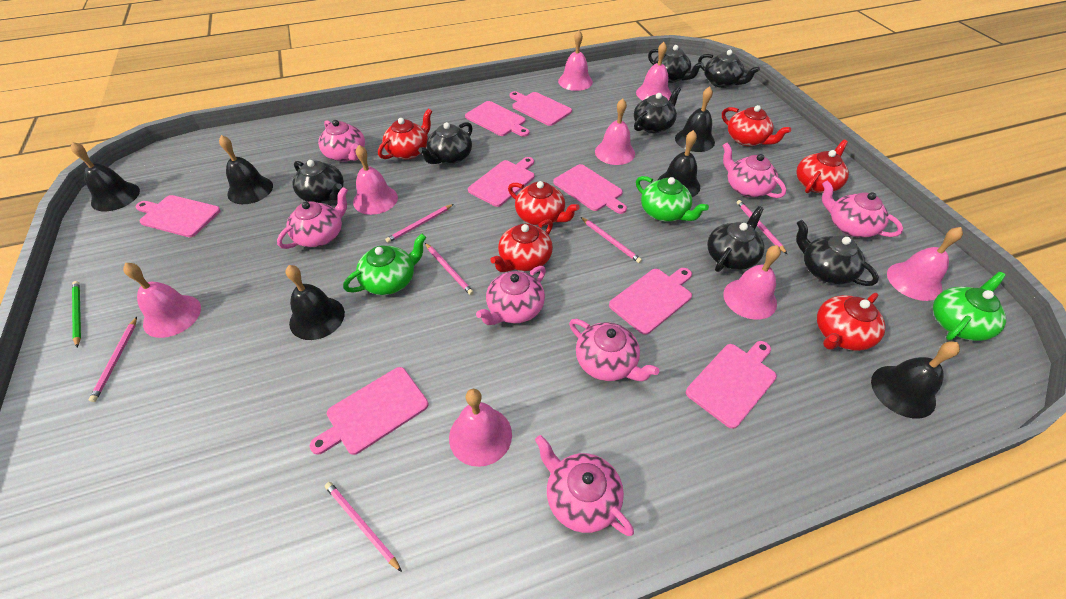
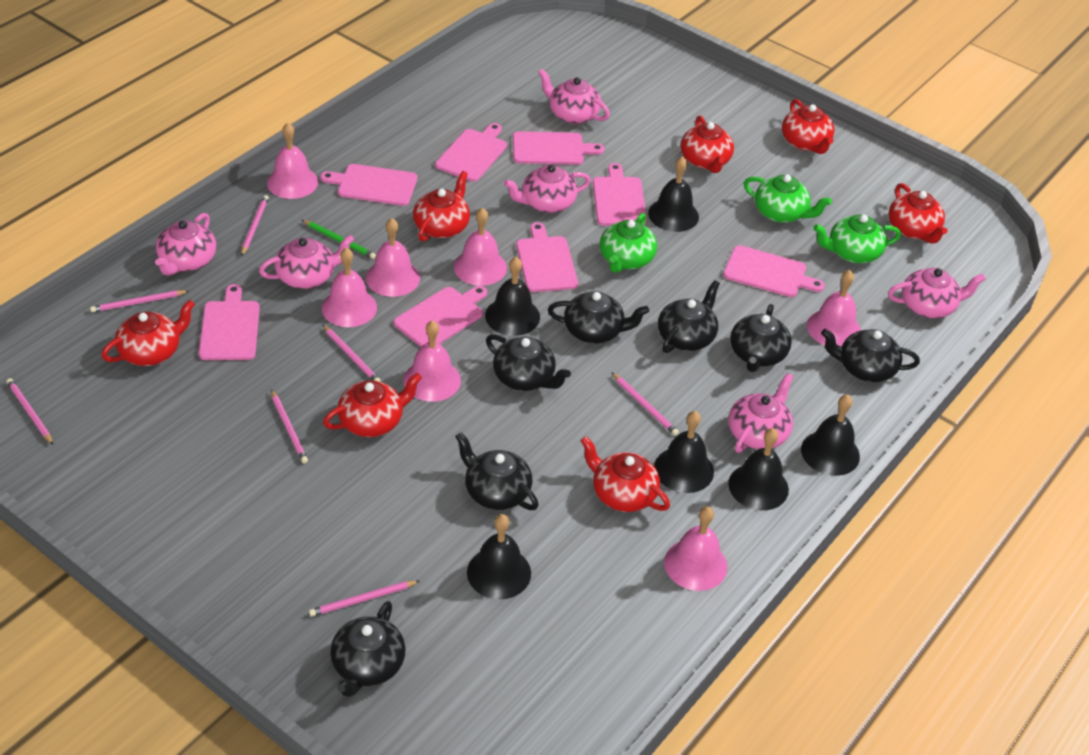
pink bell: [123,263,201,338] [353,145,398,215] [449,389,512,467] [558,30,593,91] [595,98,635,165] [636,42,671,101] [723,245,781,320] [887,227,963,301] = 8 -> [267,123,318,199] [322,248,377,327] [366,218,420,297] [403,320,461,402] [454,208,507,286] [664,506,727,591] [807,270,861,347] = 7
pink pencil: [89,317,137,402] [325,482,402,572] [385,204,454,243] [425,243,474,295] [581,217,642,263] [737,200,787,254] = 6 -> [6,378,53,444] [90,290,189,312] [241,195,269,256] [271,389,308,463] [309,581,419,617] [323,325,381,382] [611,372,679,436] = 7
pink teapot: [277,187,348,249] [318,120,365,162] [476,266,546,325] [535,435,634,536] [569,319,659,381] [722,143,786,198] [822,181,903,238] = 7 -> [155,213,216,276] [259,235,354,289] [504,164,591,213] [538,69,610,124] [729,373,793,453] [888,268,986,318] = 6
red teapot: [378,109,432,159] [490,219,553,272] [508,181,580,226] [722,105,791,146] [796,140,849,193] [817,293,886,351] = 6 -> [101,300,195,366] [323,373,422,437] [413,171,470,242] [580,436,670,512] [681,115,734,173] [782,99,835,154] [888,183,948,244] = 7

